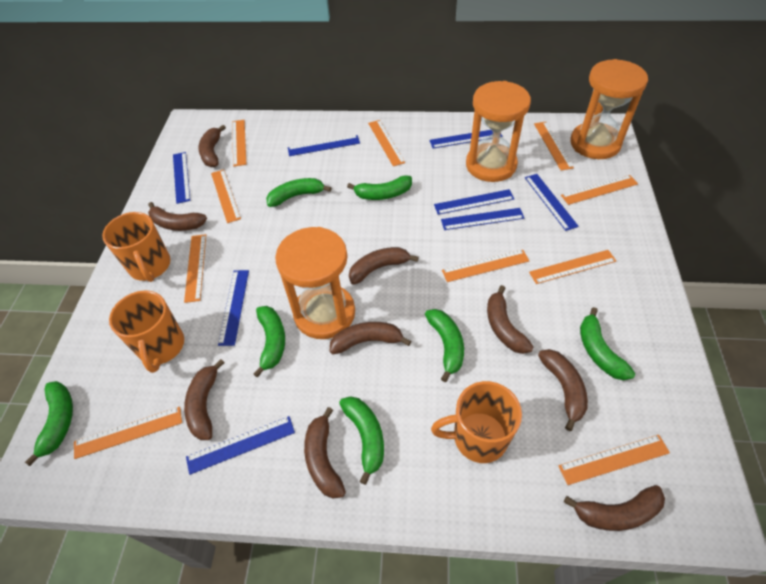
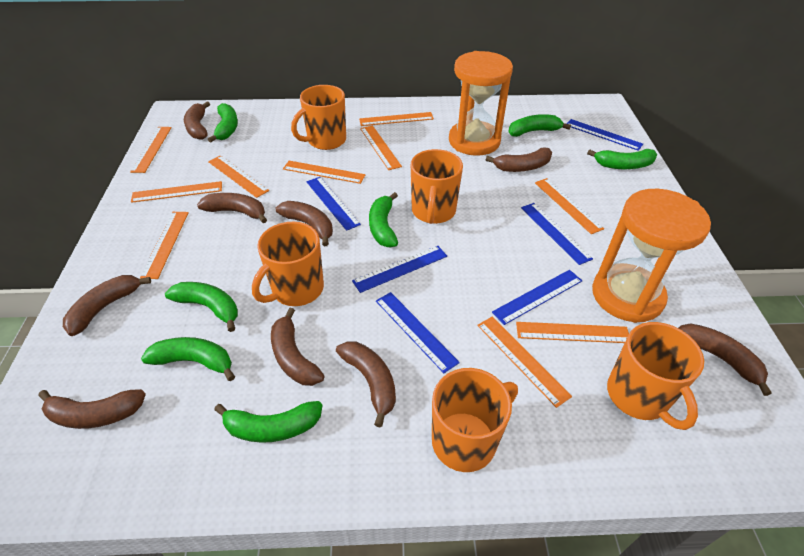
blue ruler: [173,152,190,204] [186,416,295,475] [218,270,249,346] [288,135,360,156] [429,130,502,148] [434,189,514,215] [441,208,524,230] [525,174,579,231] = 8 -> [306,177,361,231] [352,246,447,293] [376,292,460,373] [492,270,582,325] [521,203,593,265] [567,119,643,151] = 6
orange hourglass: [275,227,355,339] [466,81,531,182] [570,59,648,159] = 3 -> [449,51,513,156] [592,189,711,323] = 2
orange mug: [102,212,170,282] [109,290,184,373] [431,381,522,463] = 3 -> [252,222,324,306] [291,85,346,150] [411,149,463,224] [432,368,518,472] [607,322,704,430] = 5

